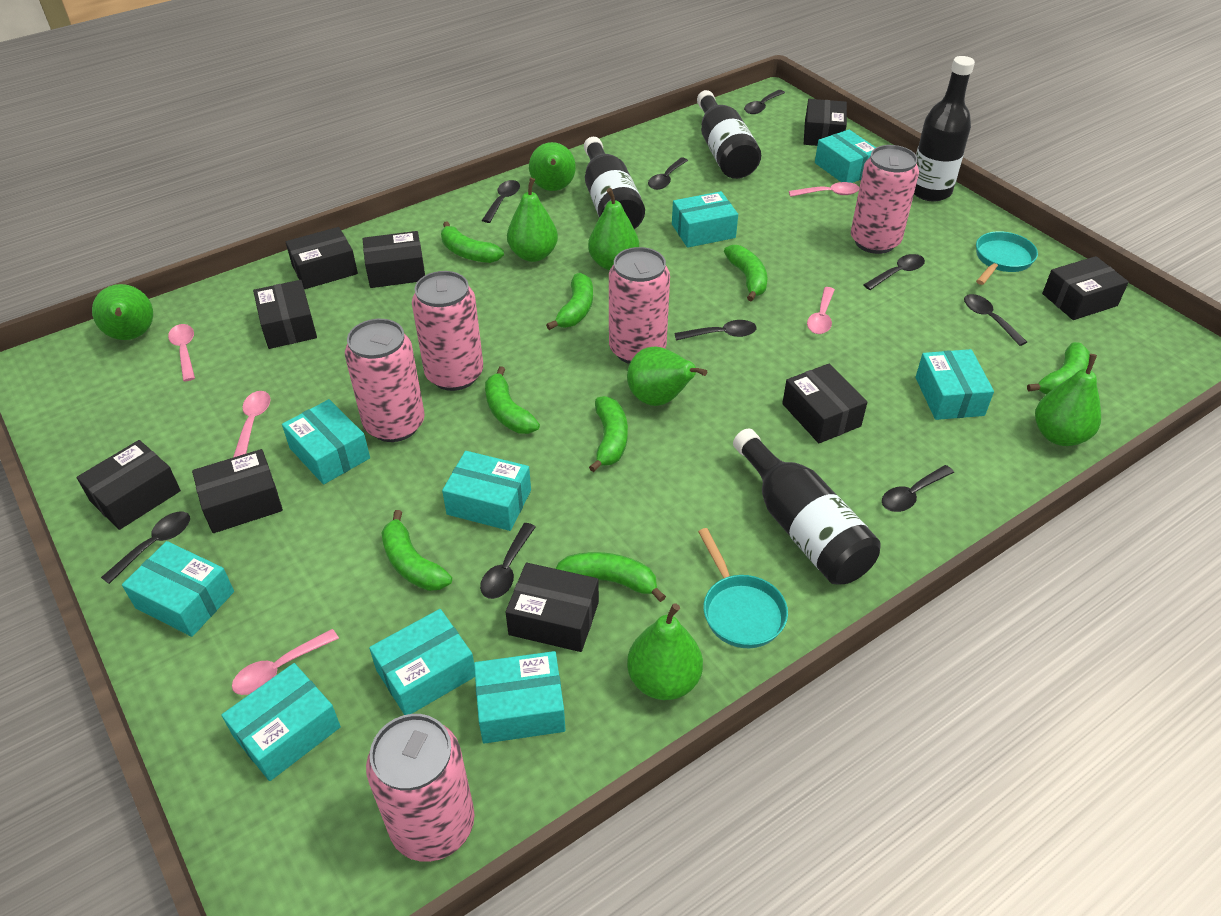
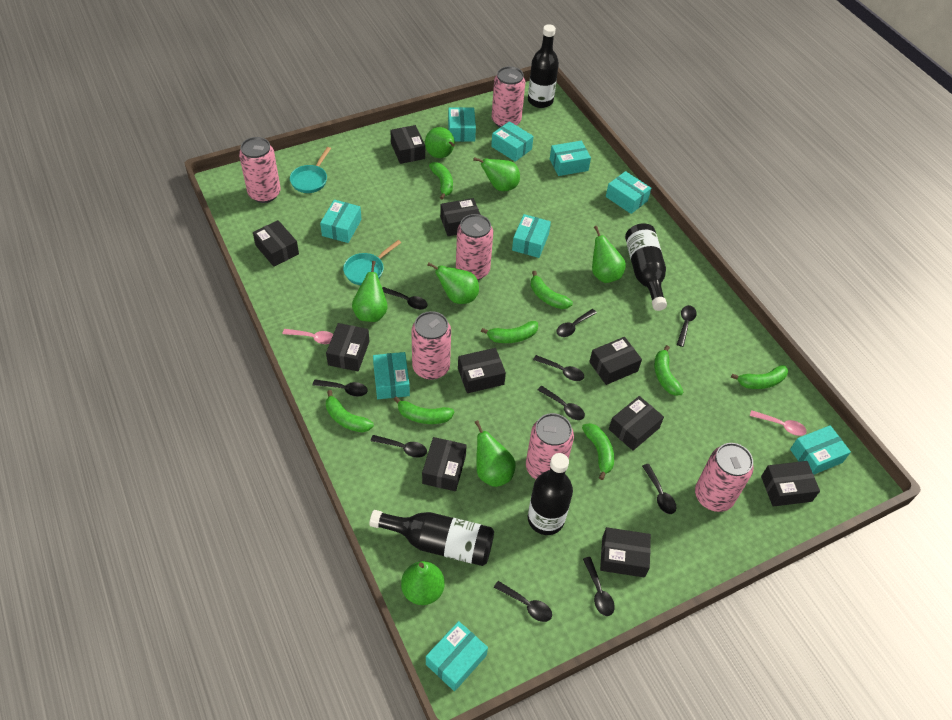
black box: [77,440,181,530] [192,449,283,533] [253,280,317,349] [286,227,358,289] [363,231,425,288] [505,563,599,652] [782,364,867,443] [804,99,847,146] [1042,256,1129,320] = 9 -> [253,220,299,267] [326,323,369,371] [390,125,425,164] [422,437,467,491] [440,198,481,236] [458,348,506,393] [589,337,642,385] [600,527,651,577] [609,396,664,451] [761,461,820,507] = 10
black spoon: [101,512,190,584] [480,523,536,599] [482,180,520,223] [648,157,688,190] [674,320,757,341] [744,90,785,114] [863,254,925,290] [882,465,954,512] [964,294,1027,346] = 9 -> [313,379,368,397] [371,435,427,458] [382,287,428,310] [494,581,552,622] [533,355,584,381] [538,386,585,420] [556,309,597,337] [583,557,615,616] [642,464,676,514] [677,305,697,347] = 10
pink can: [345,319,425,442] [366,714,475,862] [412,271,483,391] [609,247,670,364] [851,145,919,254] = 5 -> [239,137,281,203] [411,311,451,380] [456,214,493,280] [492,66,525,127] [526,413,574,479] [695,443,754,512] = 6
pink spoon: [168,324,195,381] [232,629,339,695] [233,391,271,458] [789,182,859,197] [807,287,835,334] = 5 -> [282,329,333,344] [750,410,807,436] = 2

